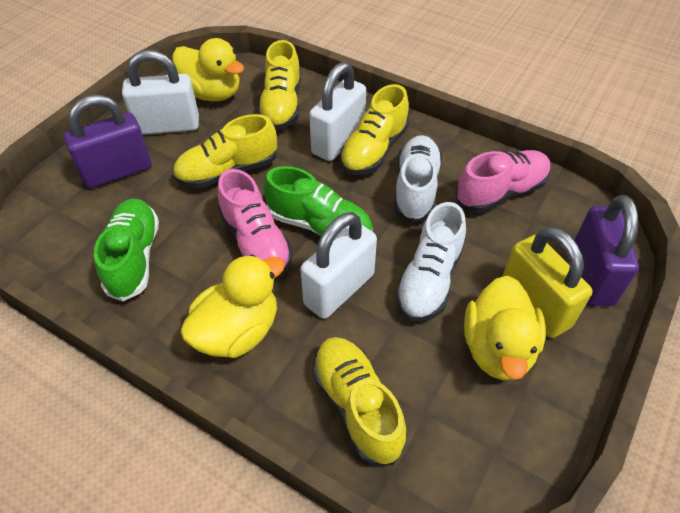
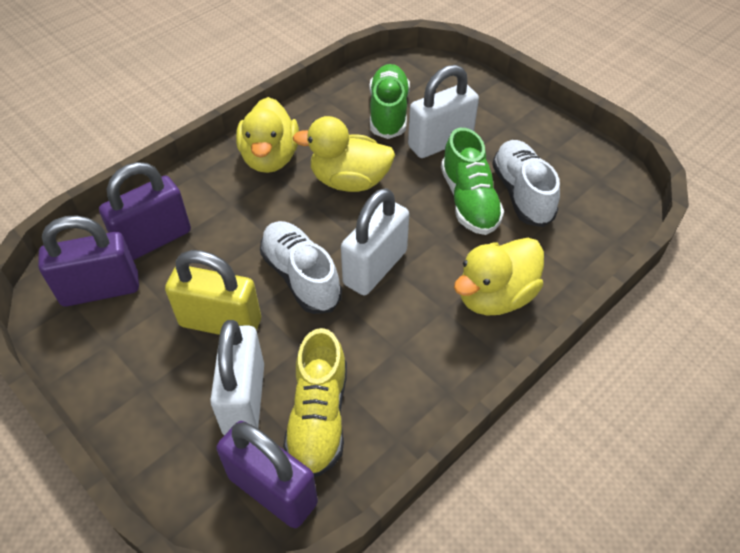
pink shoe: [217,169,293,278] [455,150,551,213] = 2 -> none = 0
purple padlock: [64,95,152,188] [574,195,639,306] = 2 -> [38,215,139,307] [99,162,191,260] [216,421,318,528] = 3
yellow shoe: [173,114,277,188] [258,40,301,130] [312,337,407,466] [340,84,409,175] = 4 -> [283,328,347,477] = 1

